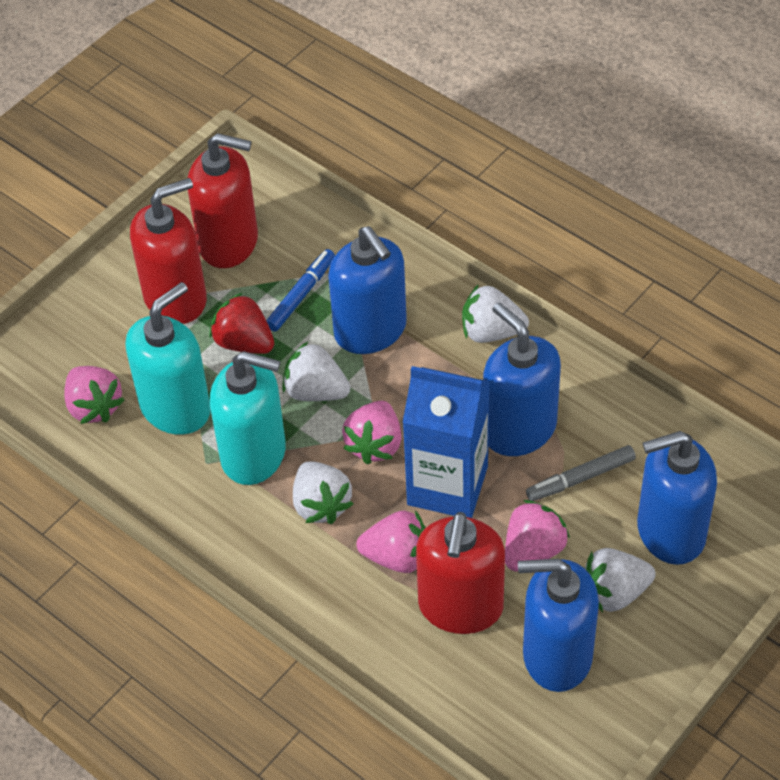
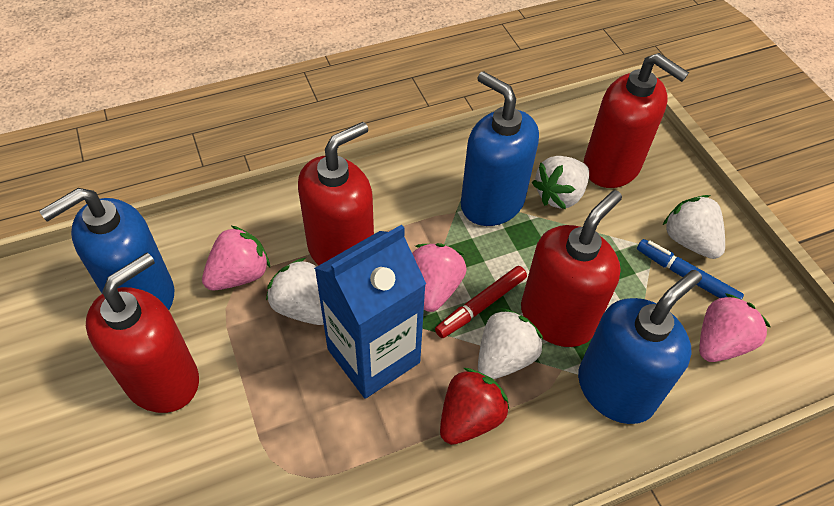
blue soap dispenser: [328,226,407,354] [483,302,561,456] [518,559,599,692] [637,431,717,565] = 4 -> [39,188,174,310] [461,71,539,226] [578,270,702,424] = 3
grey marker: [526,445,636,501] = 1 -> none = 0
pink strawberry: [64,366,125,424] [342,401,401,465] [356,510,426,573] [505,500,570,572] = 4 -> [202,226,270,290] [412,243,467,312] [699,293,770,362] = 3
red marker: none = 0 -> [435,266,527,338] = 1
red soap dispenser: [130,178,207,324] [188,133,258,268] [416,512,505,634] = 3 -> [86,253,199,413] [298,122,374,266] [521,190,622,347] [584,53,689,188] = 4
turquoise soap dispenser: [125,282,211,435] [210,351,286,485] = 2 -> none = 0

